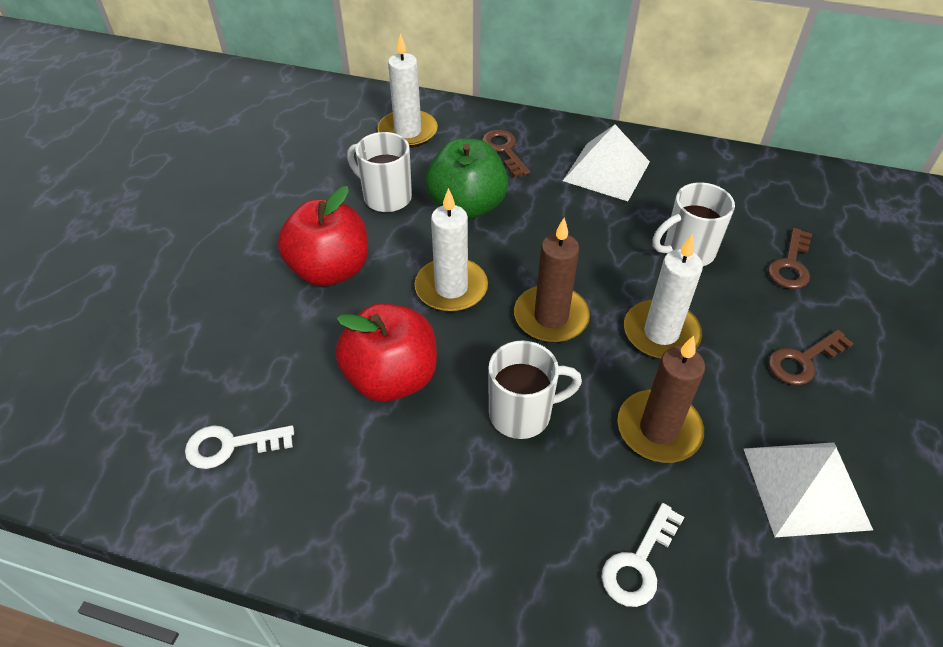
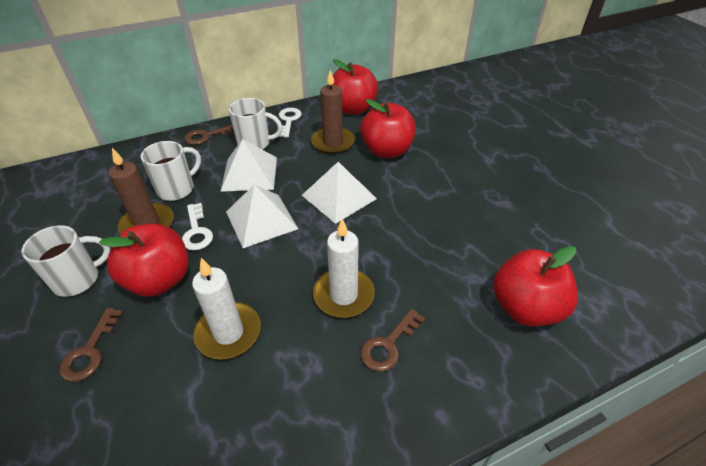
green apple: [425,138,508,219] = 1 -> none = 0
red apple: [278,186,368,286] [335,303,437,402] = 2 -> [99,224,189,297] [332,59,378,114] [360,99,416,158] [493,246,578,326] = 4
white candle: [378,33,438,148] [415,188,488,312] [624,234,703,359] = 3 -> [192,258,261,359] [313,219,375,318] = 2
white pyramid: [563,125,650,201] [744,443,873,537] = 2 -> [220,139,277,192] [226,185,298,248] [302,162,377,224] = 3

